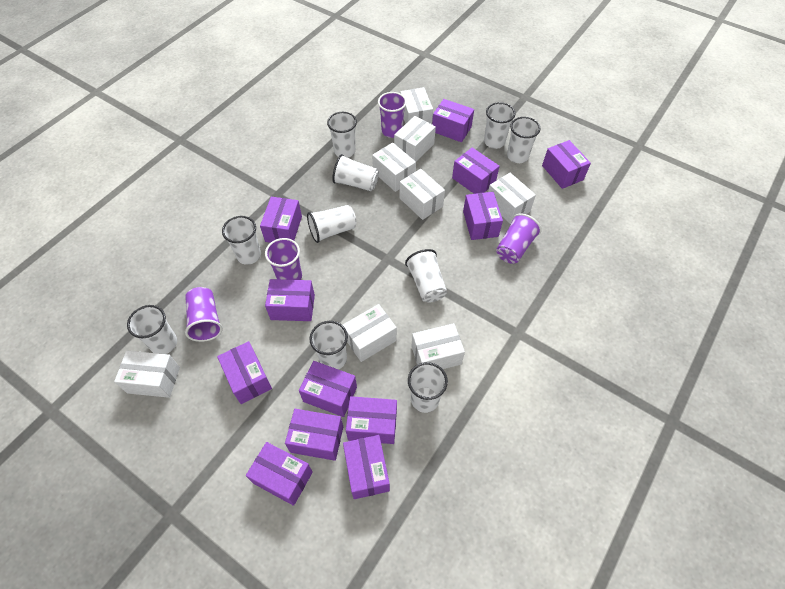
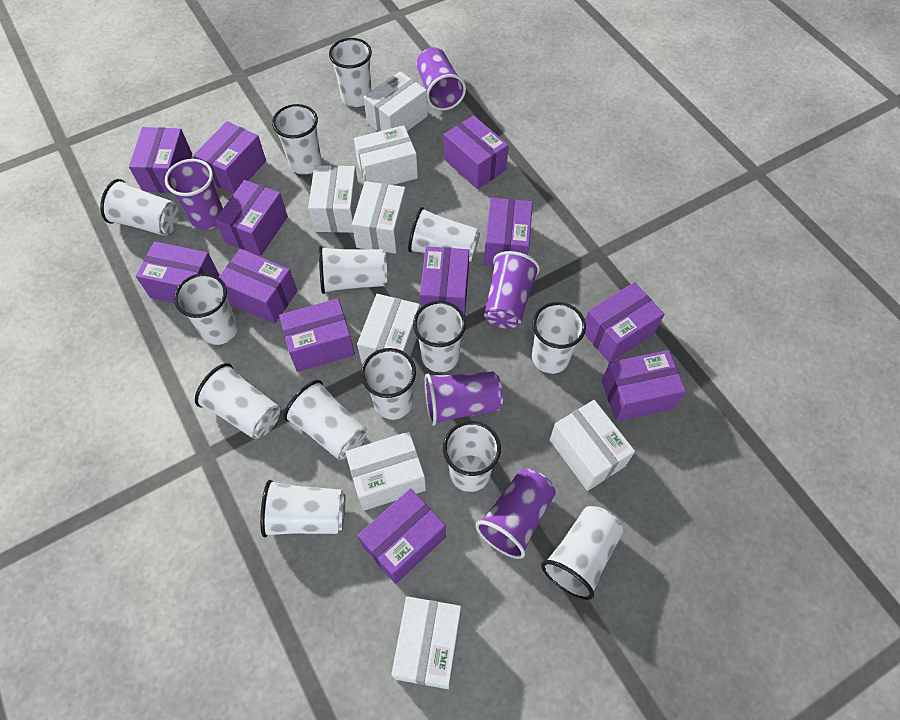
purple cup: [185,287,223,342] [265,238,302,280] [378,92,407,138] [496,213,542,263] = 4 -> [165,159,223,230] [417,47,466,111] [424,371,503,426] [475,469,556,559] [484,251,540,329] = 5
white cup: [127,305,177,354] [222,216,261,265] [307,205,357,243] [309,321,348,370] [327,112,357,158] [332,154,379,191] [405,249,447,303] [408,362,448,413] [484,102,515,149] [507,117,541,163] = 10 -> [100,179,179,236] [174,273,238,345] [195,363,280,439] [260,480,345,537] [272,104,322,175] [284,380,367,460] [319,246,387,294] [329,38,372,107] [361,348,416,420] [408,207,480,262] [413,301,466,372] [443,421,501,492] [532,302,586,374] [541,506,623,600] = 14

